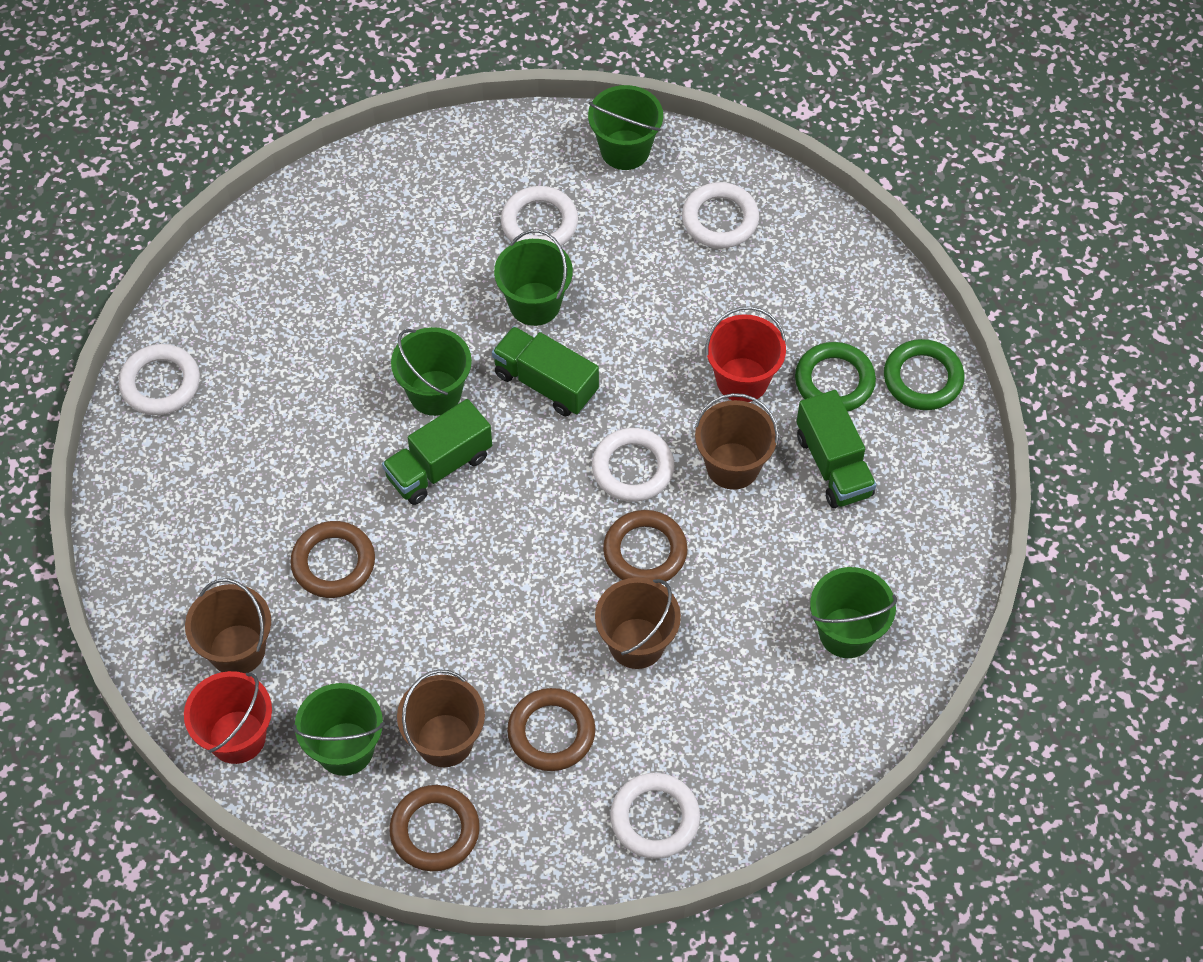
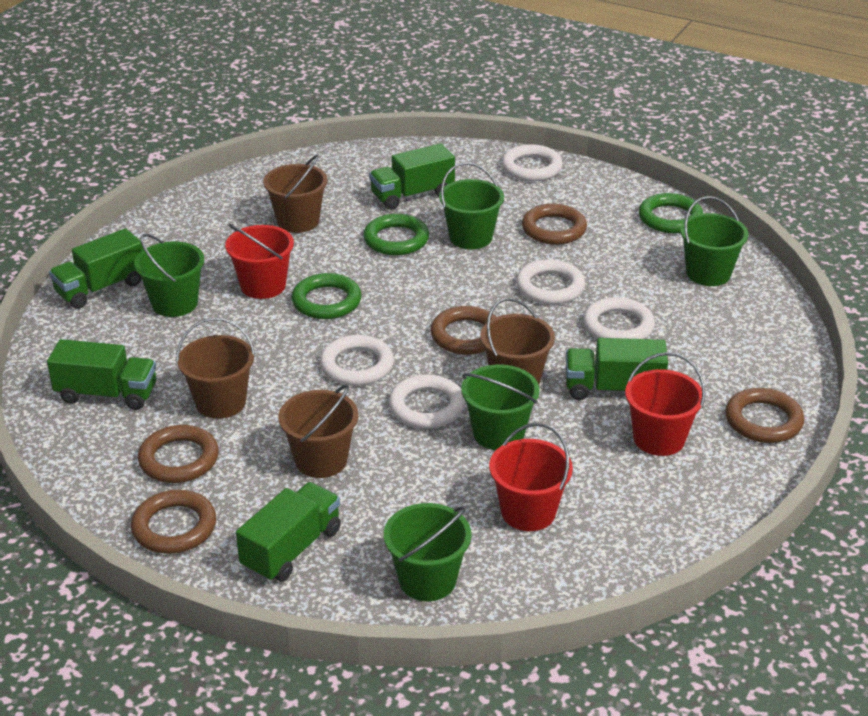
brown ring: [290,521,375,598] [390,785,480,871] [507,688,595,771] [603,510,688,584] = 4 -> [131,490,216,554] [138,425,219,483] [430,306,496,355] [522,204,587,245] [725,388,804,443] = 5
green ring: [795,342,876,412] [884,339,964,410] = 2 -> [291,273,361,319] [363,214,429,256] [639,193,703,233] = 3
green truck: [382,399,492,505] [492,326,599,416] [797,390,876,508] = 3 -> [47,339,156,410] [49,228,143,309] [236,482,341,582] [369,143,455,210] [566,338,668,400] = 5
red bucket: [184,671,272,764] [705,306,786,402] = 2 -> [225,224,294,299] [489,423,573,531] [625,352,705,456] = 3

